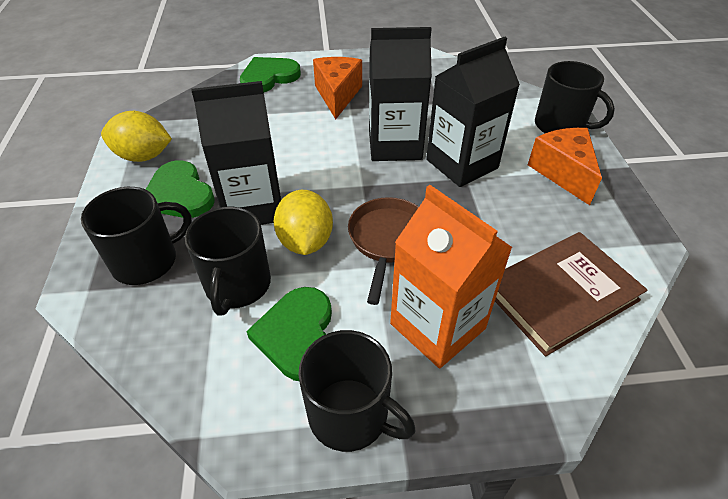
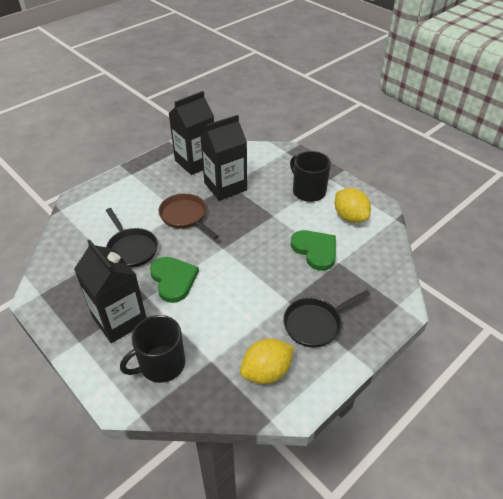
black mug: [81,187,192,285] [185,206,271,315] [298,330,416,452] [535,61,615,133] = 4 -> [120,315,185,383] [290,151,331,202] = 2
black pan: none = 0 -> [106,208,158,268] [283,290,370,348] = 2
brown book: [495,232,648,357] = 1 -> none = 0
green heart: [146,160,215,218] [240,57,301,92] [246,287,332,381] = 3 -> [150,257,199,303] [291,230,336,271] = 2
orange carton: [390,185,513,368] = 1 -> none = 0
orange cheese: [313,57,362,119] [528,128,602,205] = 2 -> none = 0

